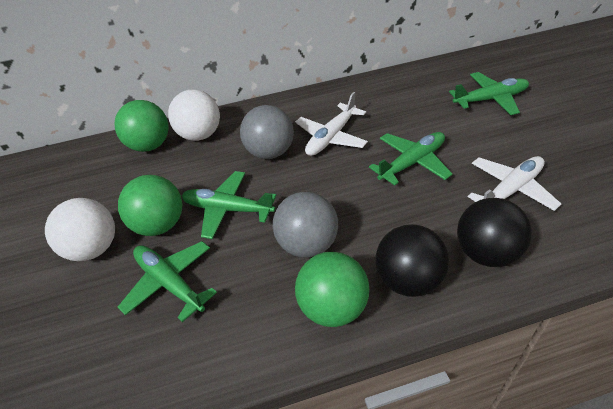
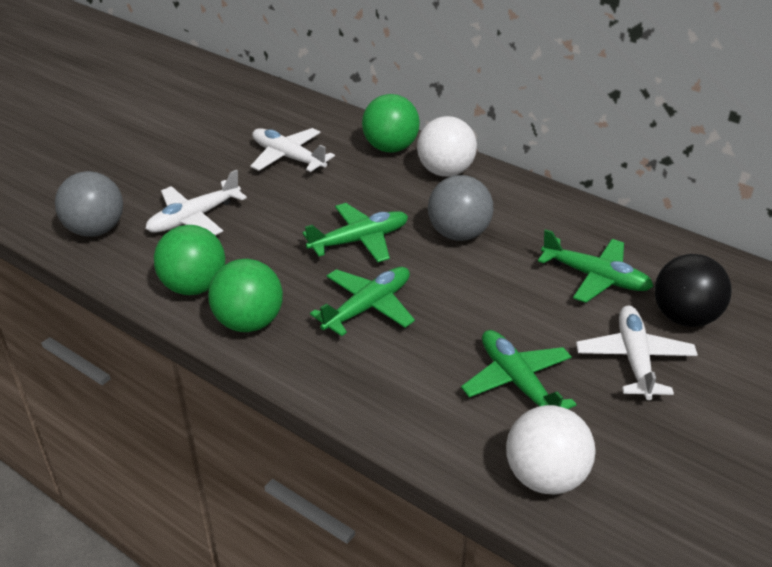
black ball: [376,224,449,297] [457,198,532,267] = 2 -> [655,254,732,327] = 1
white plane: [295,92,368,156] [468,156,561,211] = 2 -> [145,170,247,235] [251,128,335,172] [576,306,698,400] = 3

